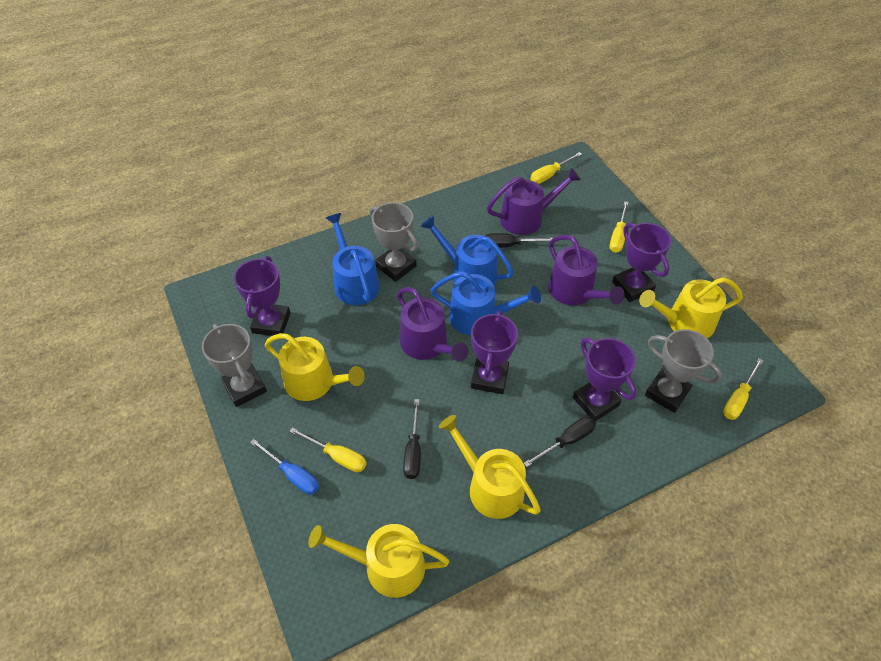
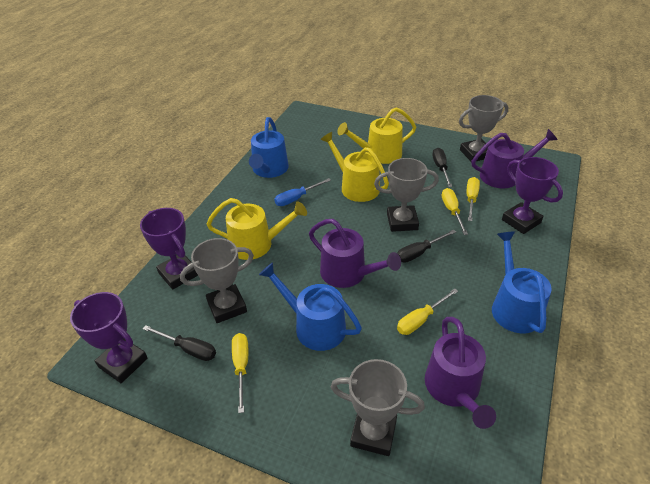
grey trophy: [202,324,267,407] [369,202,418,282] [645,329,722,413] = 3 -> [180,238,254,323] [331,359,425,456] [374,158,439,232] [459,95,509,162] = 4
purple trophy: [234,256,290,336] [471,310,518,394] [573,338,636,421] [612,223,671,302] = 4 -> [70,292,148,383] [140,208,198,290] [502,157,563,234] = 3
yellow watering can: [265,333,365,401] [308,524,449,598] [439,415,541,519] [639,277,743,338] = 4 -> [206,198,307,260] [320,132,389,202] [337,107,416,164] = 3

